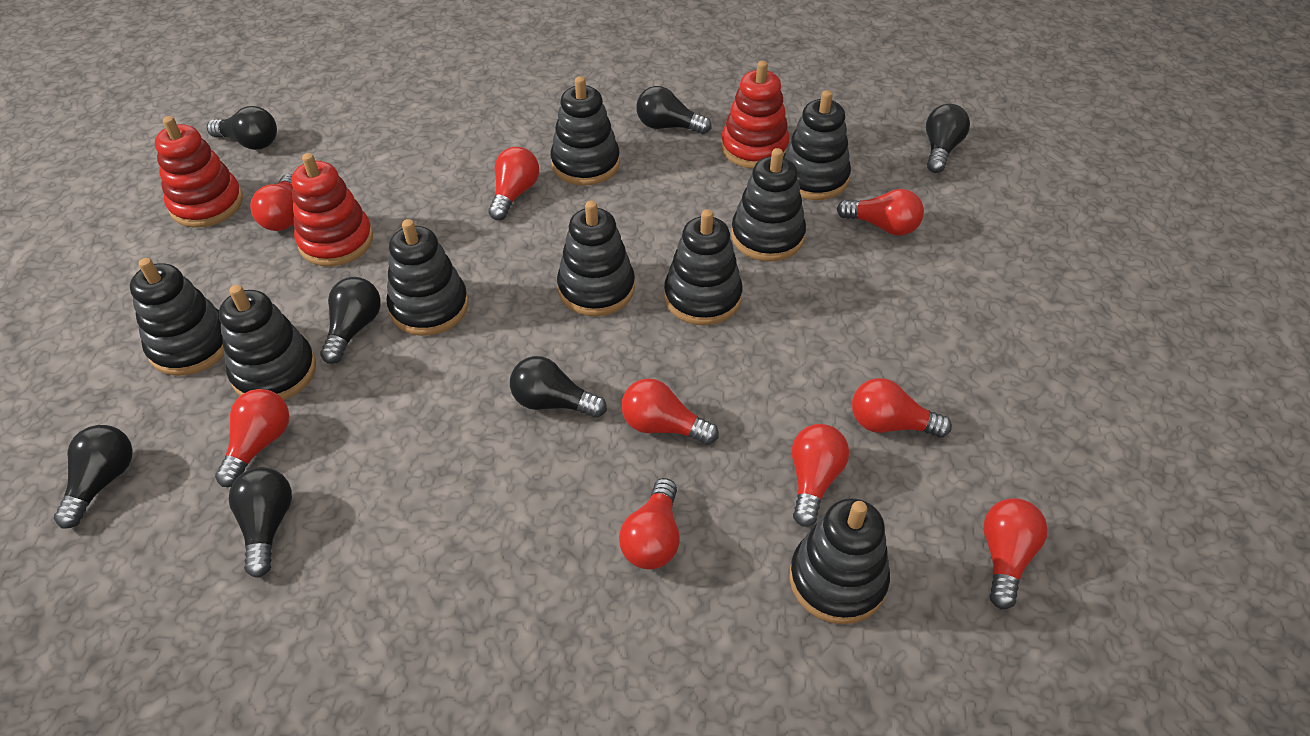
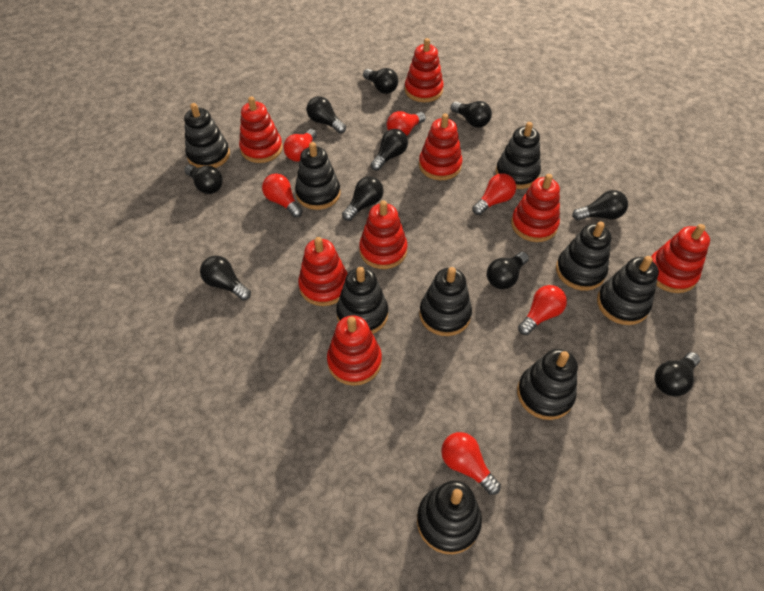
black light bulb: [54,425,133,529] [207,106,277,150] [229,467,292,578] [320,277,381,364] [510,356,607,418] [636,86,711,134] [926,104,970,173] = 7 -> [184,164,223,194] [200,256,251,301] [307,96,346,134] [342,176,384,221] [363,68,398,94] [371,129,408,171] [451,101,492,128] [487,252,529,289] [572,190,628,221] [654,352,700,396] = 10
red light bulb: [215,389,289,487] [250,174,294,231] [488,147,539,220] [619,478,680,569] [621,378,719,445] [792,424,849,527] [837,189,924,236] [852,378,952,438] [983,498,1048,609] = 9 -> [262,174,303,218] [283,129,317,162] [387,111,426,136] [441,432,501,495] [472,173,516,215] [518,285,567,335] = 6
red stacking toy: [155,116,243,228] [292,153,373,267] [721,61,790,169] = 3 -> [239,97,283,163] [298,237,348,306] [327,315,382,386] [359,200,408,269] [405,38,444,102] [419,113,462,180] [511,174,560,242] [651,224,710,293] = 8

